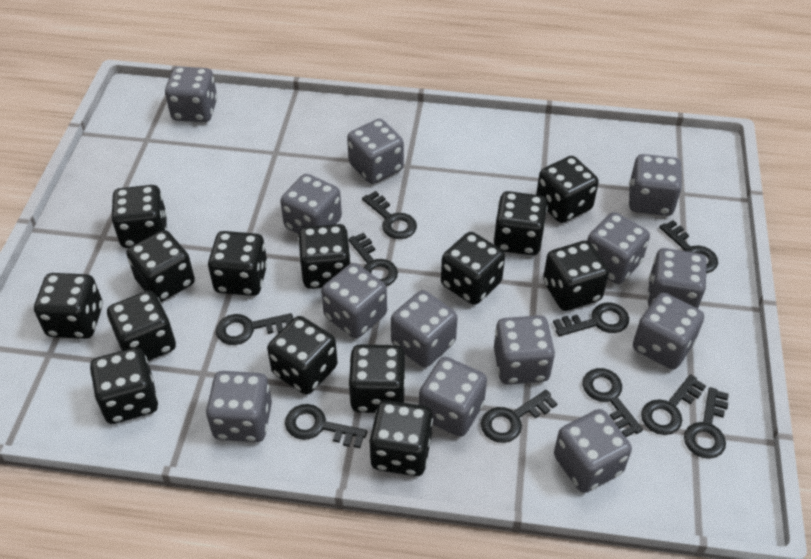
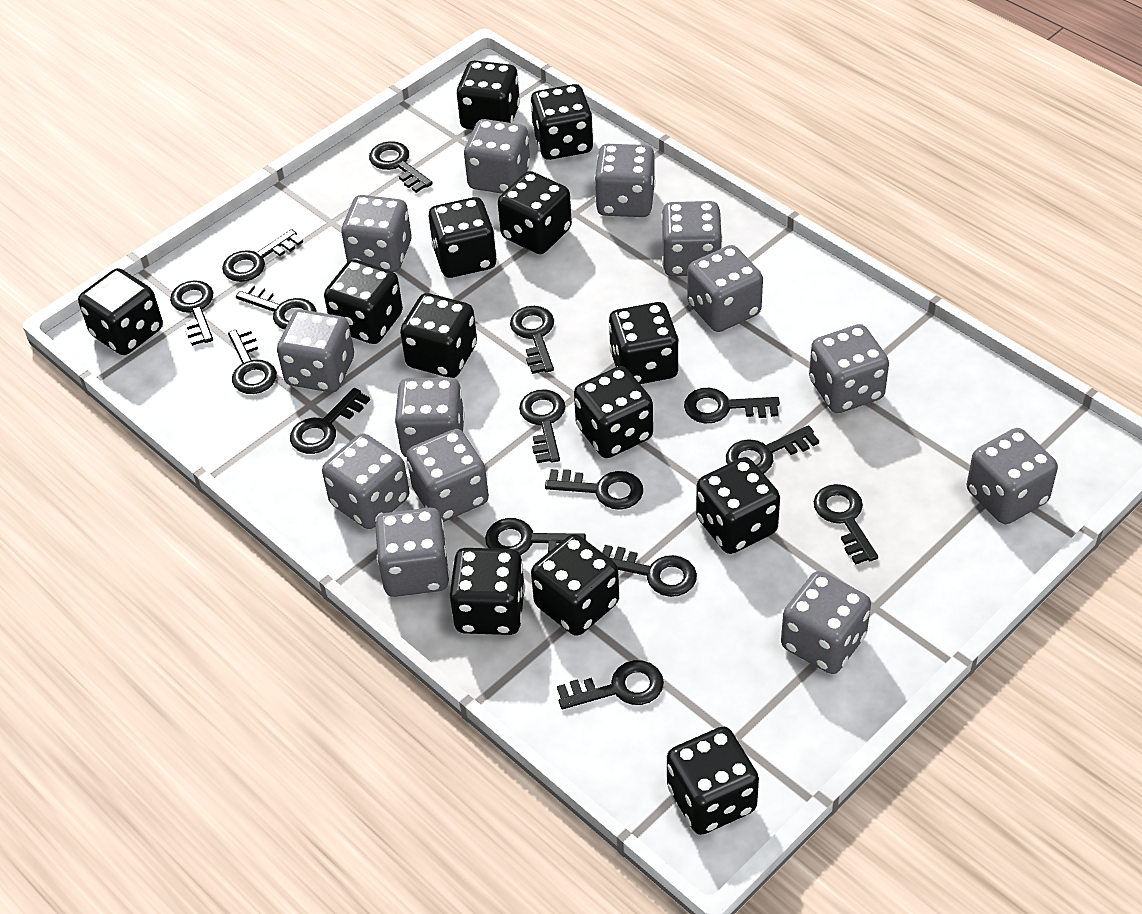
black dice: [34,273,103,339] [90,347,158,424] [107,291,176,361] [112,185,167,248] [127,230,195,302] [208,231,268,296] [267,316,338,395] [298,224,350,289] [348,345,406,413] [369,400,433,476] [441,232,505,305] [493,191,548,256] [536,156,599,223] [543,241,609,311] = 14 -> [78,268,163,355] [324,259,403,344] [400,293,477,378] [429,197,497,278] [450,548,525,635] [456,61,520,130] [498,171,572,254] [530,84,593,160] [531,534,619,636] [574,366,653,458] [609,302,679,384] [667,727,759,835] [696,457,780,554] = 13
black key: [216,313,293,345] [285,404,367,448] [348,233,398,286] [362,191,417,239] [481,390,557,443] [553,303,629,336] [582,368,643,437] [641,374,706,435] [659,220,718,273] [684,387,729,459] = 10 -> [170,280,214,346] [222,229,303,282] [228,327,277,394] [236,283,317,330] [290,388,370,454] [369,141,433,193] [485,518,586,555] [510,306,554,374] [519,389,565,463] [545,469,643,510] [557,660,664,709] [602,545,697,597] [684,388,780,424] [726,425,819,474] [814,484,878,565] = 15

